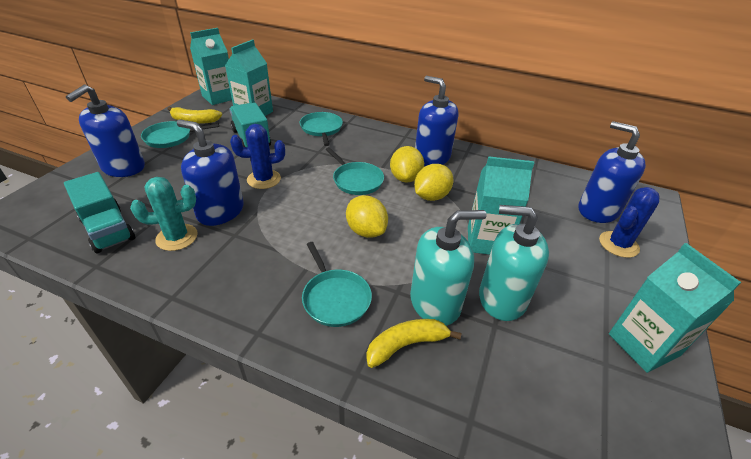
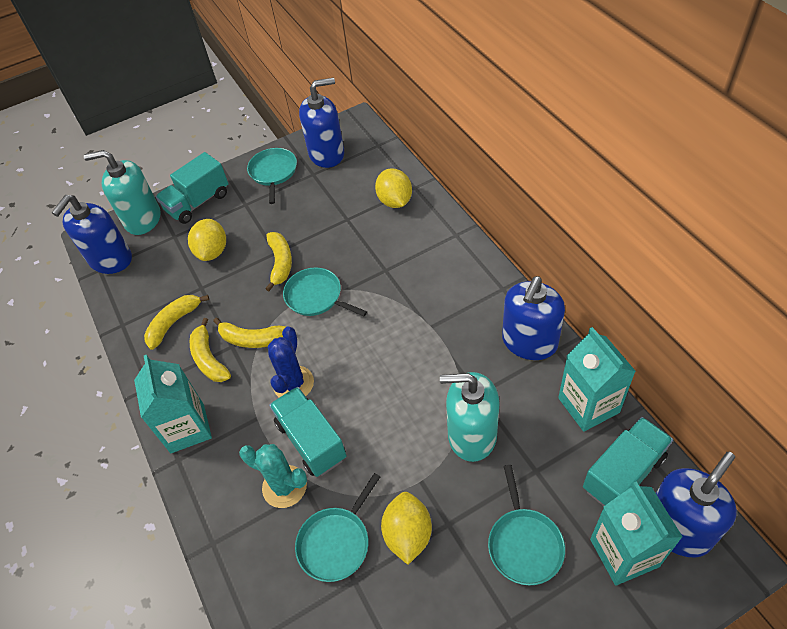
blue cactus: [230,124,285,189] [599,187,660,258] = 2 -> [268,326,314,398] = 1
turquoise carton: [190,28,232,105] [225,39,273,116] [468,156,534,255] [609,243,741,373] = 4 -> [134,355,212,453] [558,327,636,432] [590,481,683,585] = 3
turquoise truck: [64,172,135,253] [229,103,271,147] = 2 -> [156,152,228,224] [269,387,347,477] [583,417,673,506] = 3
yellow banana: [168,107,222,124] [366,319,462,368] = 2 -> [144,295,209,350] [190,318,231,382] [213,318,286,348] [265,232,292,291] = 4

